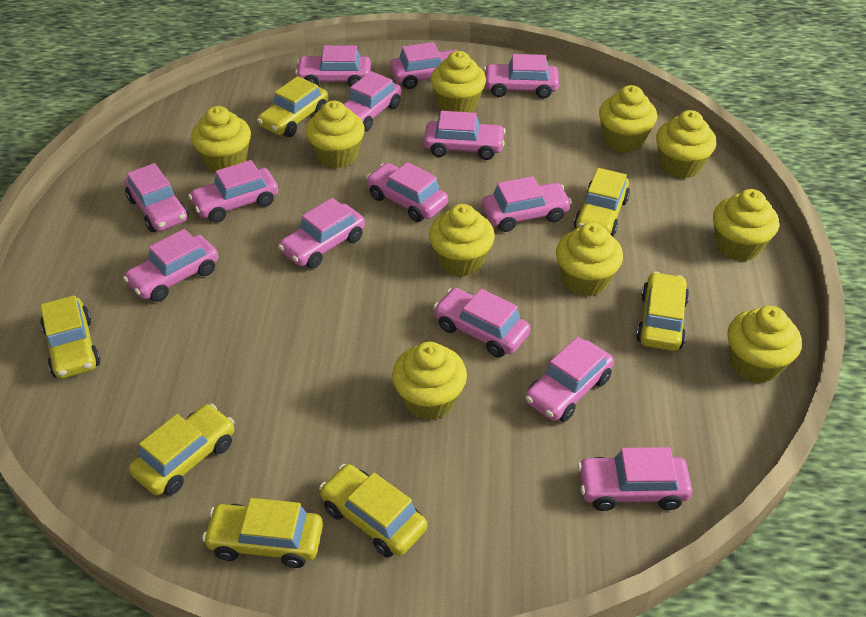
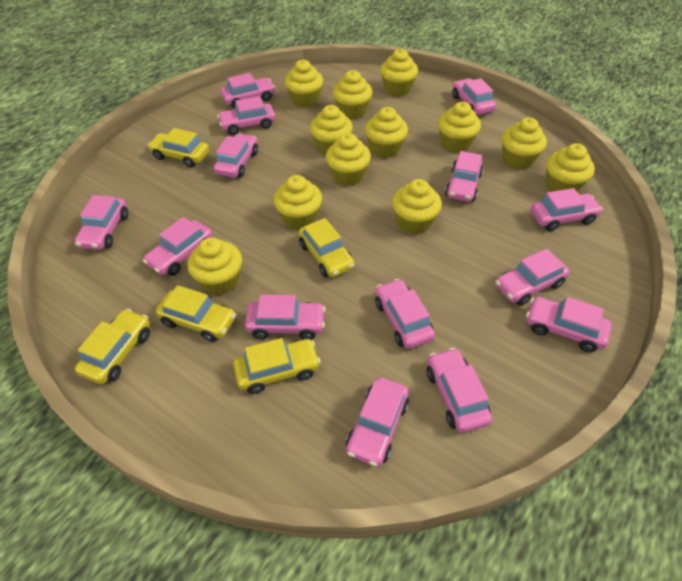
yellow car: [40,295,100,379] [129,404,234,495] [202,498,323,568] [257,76,328,137] [319,464,427,558] [574,168,630,237] [636,272,689,351] = 7 -> [75,309,150,384] [148,128,209,167] [156,285,236,342] [233,338,321,394] [298,218,355,278] = 5
yellow cupcake: [191,106,251,172] [306,100,365,169] [392,342,467,421] [429,204,495,277] [430,51,486,112] [556,223,623,296] [599,85,657,152] [656,110,716,179] [713,189,779,261] [728,306,802,383] = 10 -> [188,237,242,295] [273,175,322,230] [285,60,323,108] [310,105,353,155] [326,133,371,186] [333,70,373,119] [365,107,408,158] [380,49,418,97] [392,179,442,235] [438,102,481,153] [502,117,547,170] [546,143,595,192] = 12

